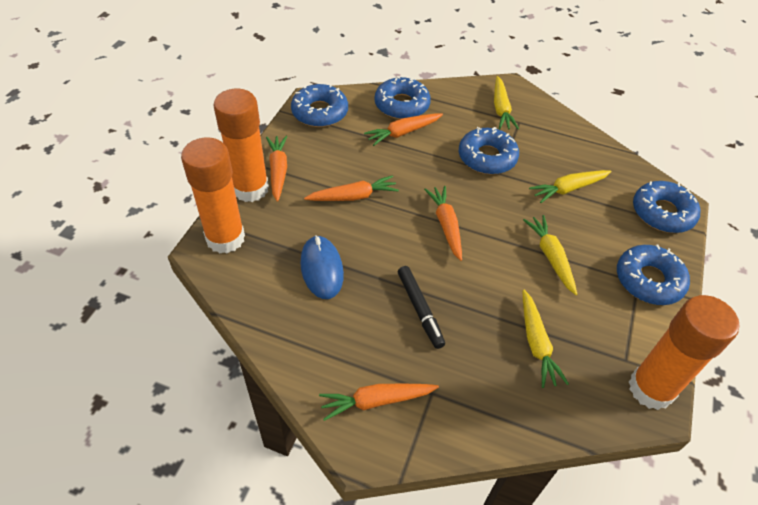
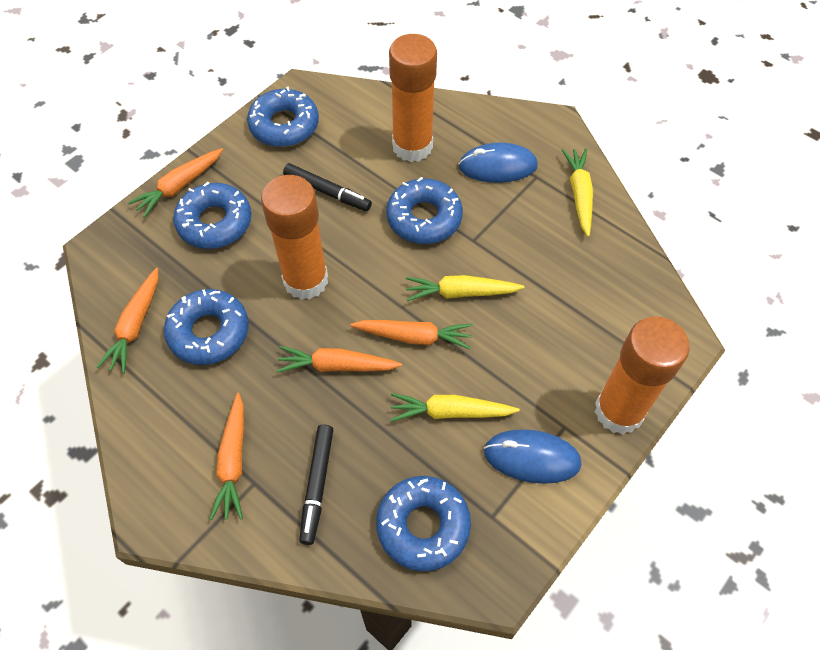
black marker: [398,266,445,349] = 1 -> [283,163,372,211] [299,424,333,545] = 2
blue mouse: [300,235,344,299] = 1 -> [459,143,538,183] [484,429,582,484] = 2
yellow carrot: [494,76,519,129] [523,215,577,295] [523,290,569,388] [529,170,612,203] = 4 -> [390,393,520,422] [406,275,524,301] [562,148,593,237] = 3

